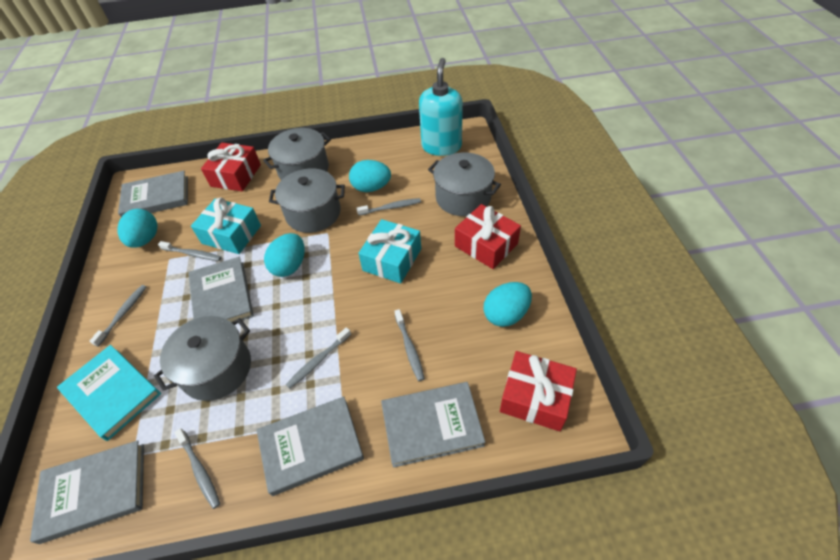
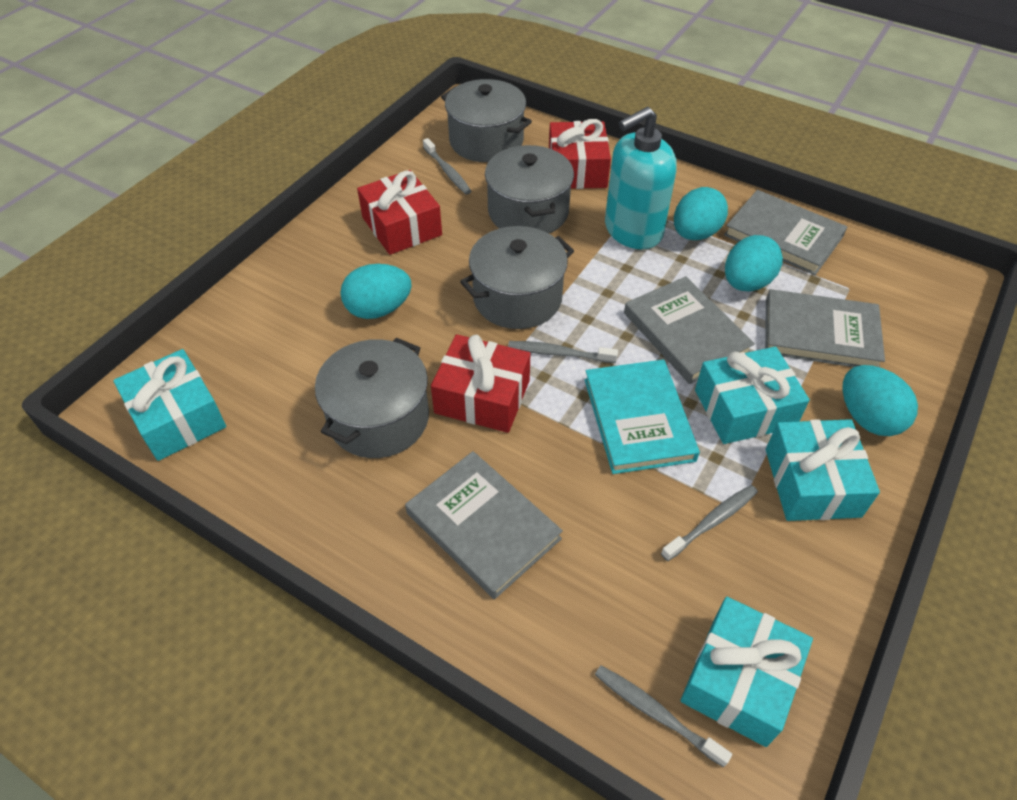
grey book: [30,440,144,544] [118,171,188,217] [188,257,254,322] [256,396,364,496] [381,382,485,468] = 5 -> [405,451,563,599] [624,276,755,384] [724,190,847,275] [765,289,885,367] = 4
grey toothbrush: [90,285,146,347] [158,241,222,261] [175,428,220,509] [286,327,351,389] [356,198,421,216] [394,309,425,381] = 6 -> [423,138,472,195] [508,341,618,363] [595,665,732,768] [661,485,758,561] = 4
turquoise gift: [191,198,261,254] [358,219,421,283] = 2 -> [113,349,226,461] [680,597,813,747] [695,347,810,444] [766,419,880,521] = 4

